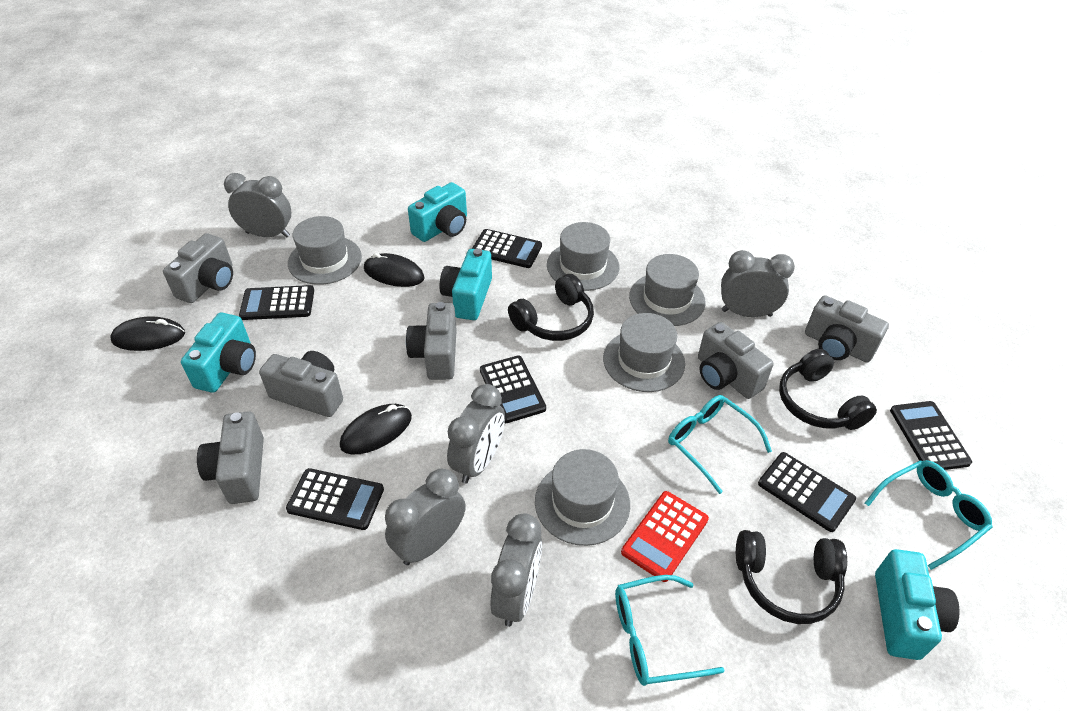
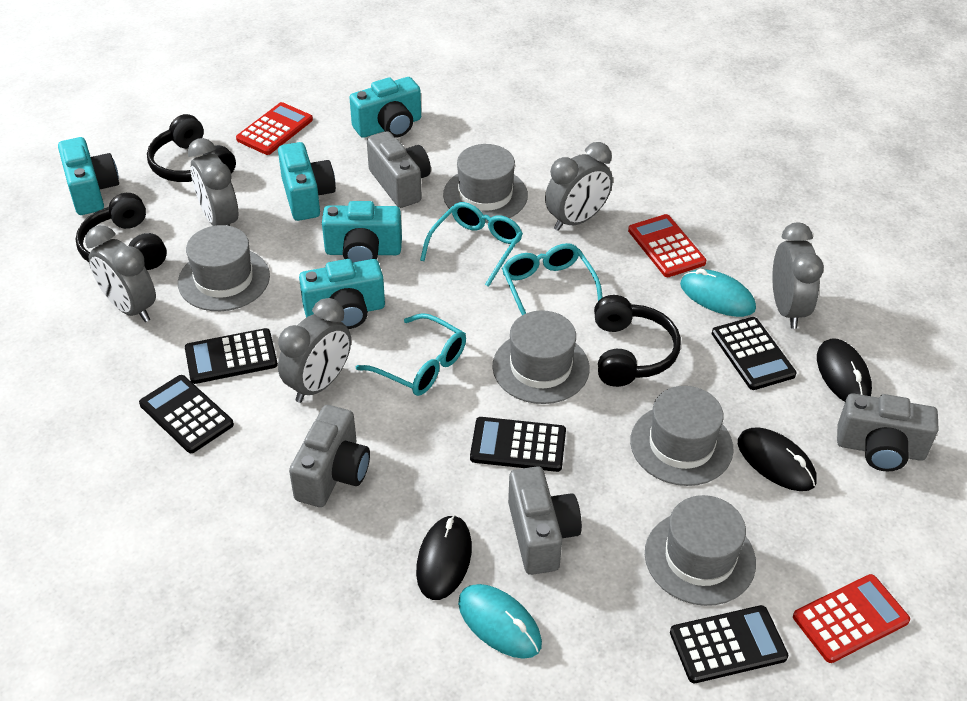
black calculator: [239,285,314,320] [286,468,384,530] [472,229,542,268] [480,355,546,423] [758,452,856,532] [890,401,972,470] = 6 -> [139,375,234,453] [185,328,278,384] [470,417,566,472] [670,605,788,683] [712,317,797,390] = 5
grey camera: [163,233,233,303] [197,411,264,504] [259,351,343,417] [406,302,457,380] [698,322,774,399] [805,295,889,362] = 6 -> [289,405,370,507] [367,131,431,208] [508,466,582,575] [837,393,939,471] = 4
red calculator: [621,491,709,582] = 1 -> [236,102,313,155] [628,214,706,277] [793,574,910,663] = 3
turquoise camera: [181,313,256,393] [408,182,467,242] [440,248,492,320] [875,549,960,660] = 4 -> [58,137,119,215] [278,142,336,221] [299,259,385,329] [322,201,402,262] [349,77,421,138] = 5
turquoise mouse: none = 0 -> [458,584,542,659] [680,269,756,317] = 2

